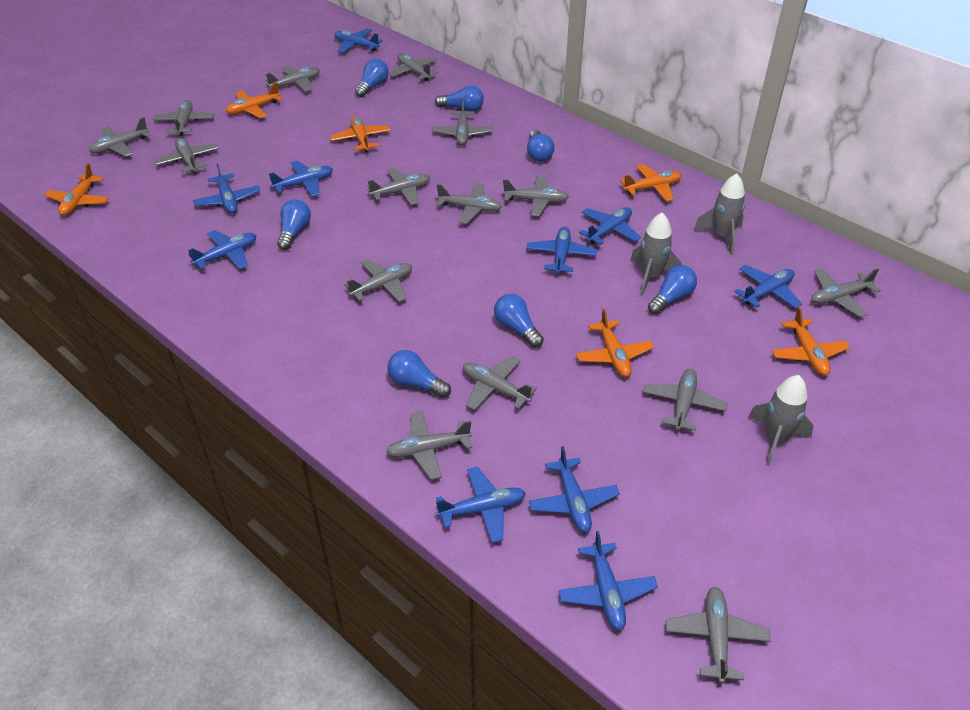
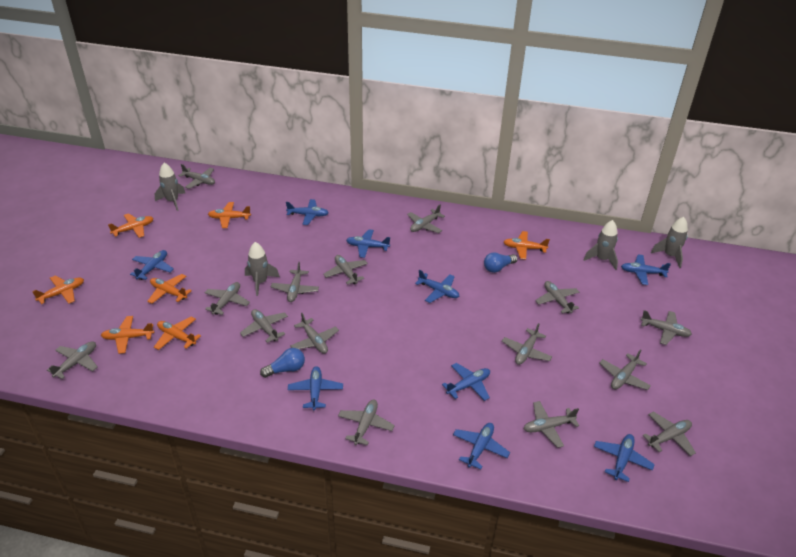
blue light bulb: [277,199,311,250] [355,59,389,97] [387,350,451,398] [435,85,484,111] [494,294,544,348] [527,129,555,162] [648,265,697,314] = 7 -> [260,348,305,378] [484,252,518,273] = 2
blue plane: [188,230,257,269] [193,163,261,213] [269,160,333,197] [334,28,383,53] [436,467,526,543] [526,227,597,274] [529,446,620,533] [558,531,658,631] [579,207,641,245] [734,265,802,308] = 10 -> [130,250,174,280] [286,199,329,225] [288,366,343,410] [346,229,390,258] [415,270,459,303] [442,363,490,401] [453,423,510,469] [594,434,655,482] [621,255,671,285] = 9
grey rocket: [630,213,682,295] [693,173,745,255] [748,375,814,466] = 3 -> [155,163,185,211] [245,242,280,296] [584,220,618,270] [651,217,688,268] = 4
orange plane: [44,163,109,216] [226,82,282,118] [330,116,391,153] [576,309,654,377] [620,164,681,202] [772,307,850,376] = 6 -> [32,275,84,304] [101,316,154,354] [108,213,153,238] [147,274,192,304] [154,317,201,350] [208,202,251,228] [504,231,550,260] = 7

